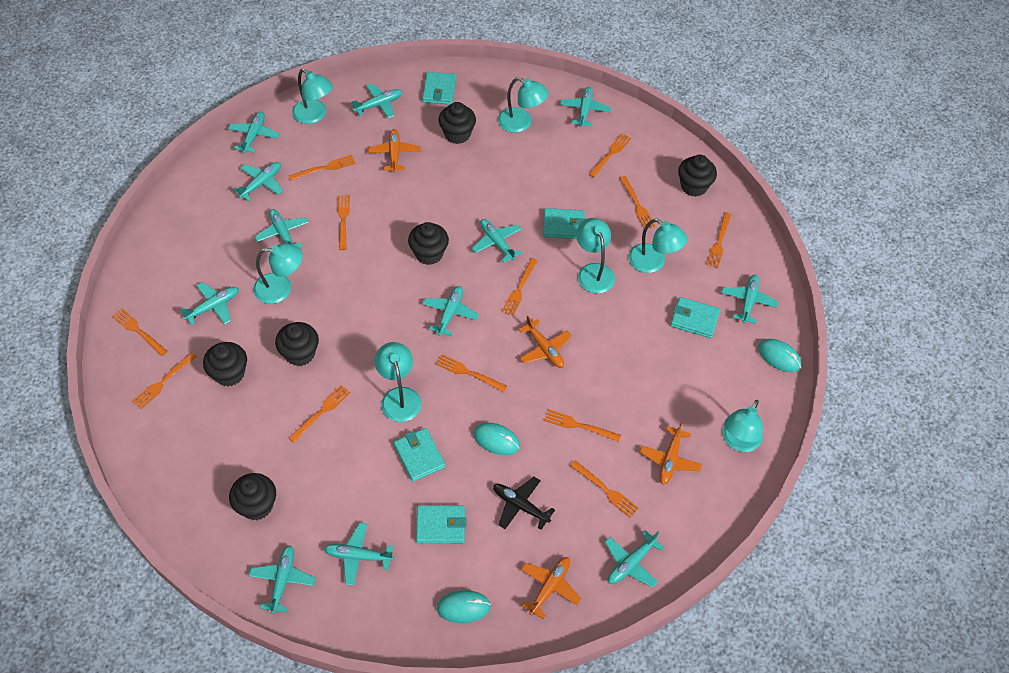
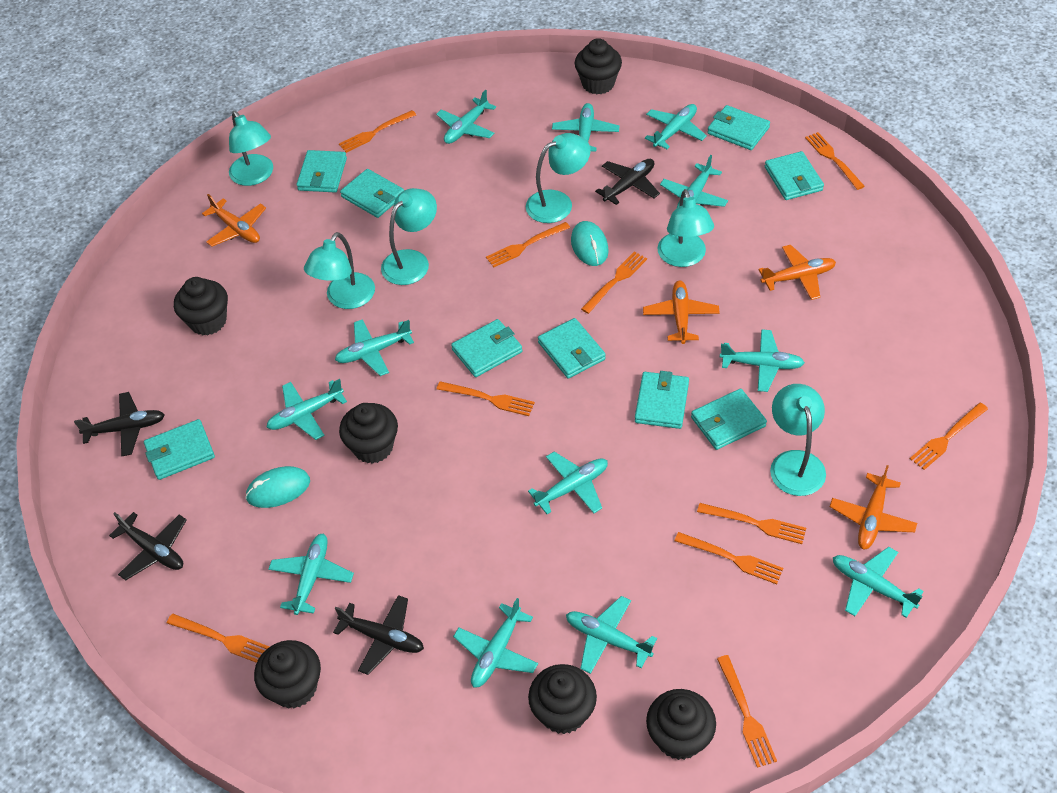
black plane: [493,477,555,530] = 1 -> [74,392,165,456] [109,512,187,580] [333,595,424,675] [595,159,660,205] = 4
orange fork: [112,308,168,356] [132,352,197,409] [289,155,356,180] [289,385,351,443] [337,195,350,250] [436,354,507,392] [501,258,538,316] [544,409,621,442] [570,460,639,518] [588,133,631,178] [620,176,655,228] [706,212,731,268] = 12 -> [167,614,269,663] [339,110,416,153] [437,381,535,416] [486,222,570,267] [581,252,647,314] [675,532,783,584] [697,503,806,544] [717,655,777,768] [805,132,865,190] [910,403,988,470] = 10
turquoise lamp: [253,243,303,304] [292,69,333,124] [374,342,421,422] [498,77,549,133] [576,218,615,294] [628,219,688,273] [722,400,763,452] = 7 -> [229,111,273,186] [304,232,375,309] [381,188,437,285] [526,133,591,223] [658,189,714,267] [770,384,826,496] = 6
turquoise mouse: [436,590,491,623] [473,423,520,455] [758,339,801,372] = 3 -> [245,466,310,508] [571,221,609,266] = 2
turquoise wallet: [394,428,445,482] [416,505,466,544] [422,72,456,105] [543,208,585,239] [671,297,720,338] = 5 -> [144,419,215,480] [296,150,347,192] [340,169,404,218] [451,319,522,377] [538,318,606,378] [635,371,689,429] [691,389,767,450] [707,105,770,150] [765,151,824,200] = 9

